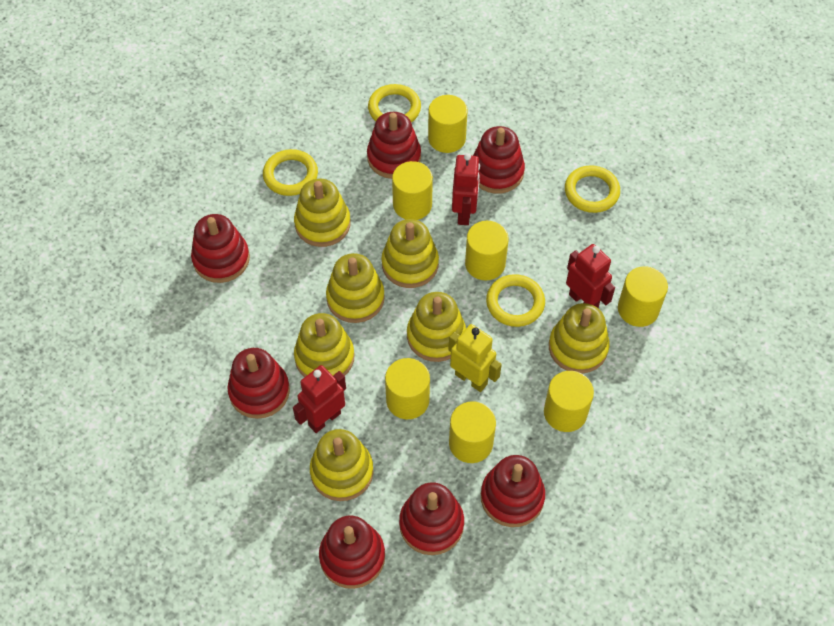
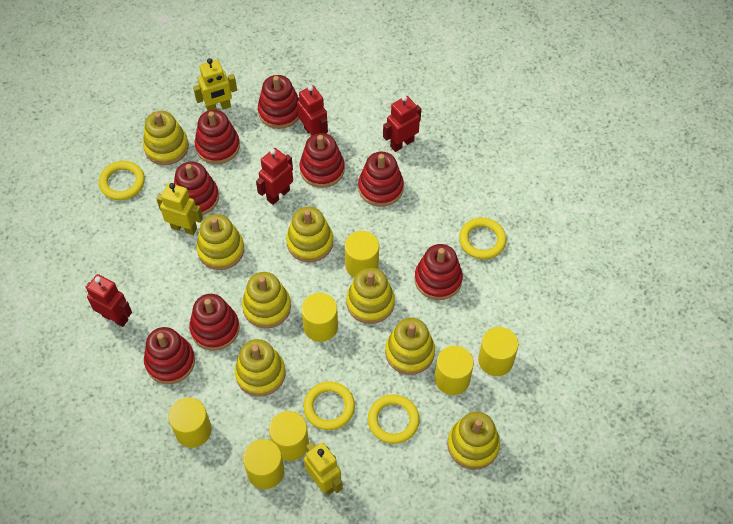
red robot: [293,365,346,433] [452,153,480,225] [566,244,615,308] = 3 -> [86,274,132,327] [256,148,293,205] [297,85,328,135] [383,96,421,152] = 4
red stacking toy: [191,214,250,283] [227,348,290,419] [319,516,385,589] [367,112,421,179] [399,482,464,555] [473,126,525,194] [481,455,545,527] = 7 -> [144,327,195,384] [174,162,219,216] [189,294,239,350] [195,110,240,164] [258,75,299,129] [300,133,345,188] [358,152,404,207] [415,244,463,300] = 8
yellow robot: [448,324,502,392] = 1 -> [156,183,203,235] [193,58,237,111] [304,442,343,495] = 3
yellow stacking toy: [294,178,350,247] [294,313,354,377] [310,429,374,501] [326,253,385,323] [381,219,439,288] [407,292,466,362] [549,303,610,374] = 7 -> [143,111,189,165] [196,214,244,270] [235,339,286,397] [242,272,291,329] [286,207,333,262] [346,267,395,324] [385,318,435,375] [447,412,500,470] = 8

